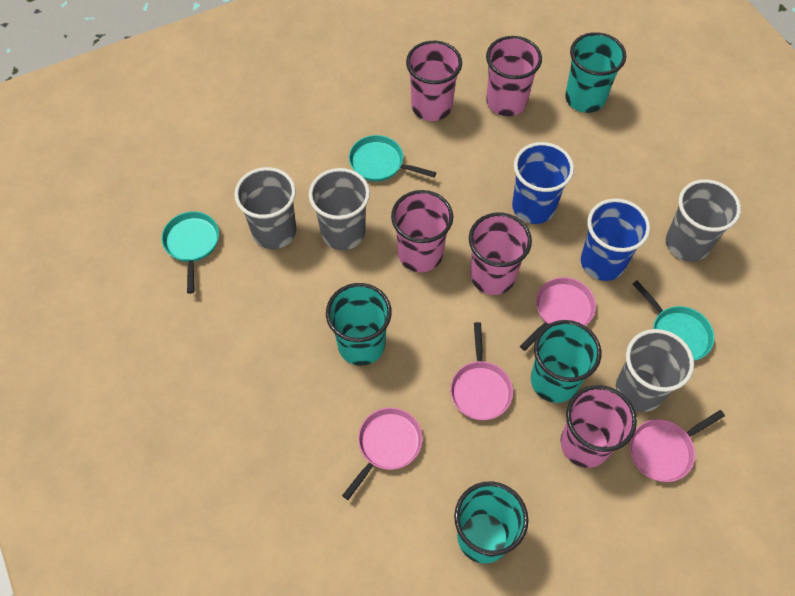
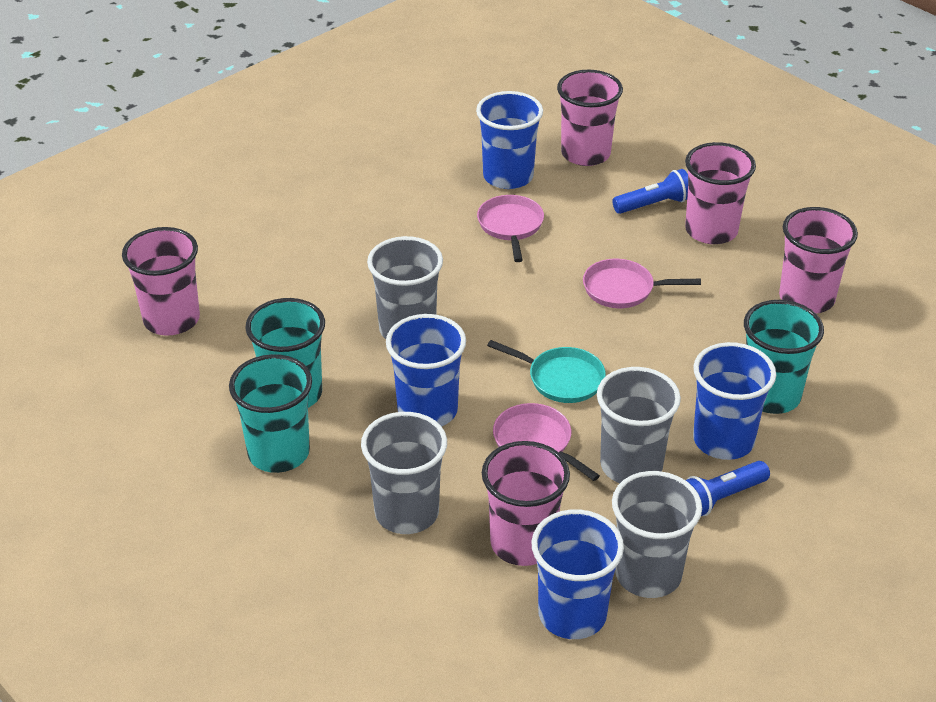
blue cup: [512,142,574,224] [581,198,650,281] = 2 -> [386,314,466,426] [476,91,543,189] [531,509,624,639] [693,342,776,460] = 4
blue flashlight: none = 0 -> [612,169,688,214] [686,461,770,516] = 2
pink pan: [342,408,423,500] [450,322,513,420] [520,277,596,351] [630,410,725,482] = 4 -> [477,195,544,262] [493,403,600,481] [583,259,701,308] = 3
turquoise cup: [326,283,392,366] [454,481,529,564] [531,320,601,403] [565,32,626,113] = 4 -> [229,354,312,473] [245,298,325,408] [744,300,824,414] = 3
turquoise pan: [161,211,219,294] [349,135,436,182] [632,281,714,361] = 3 -> [487,340,606,403] = 1

